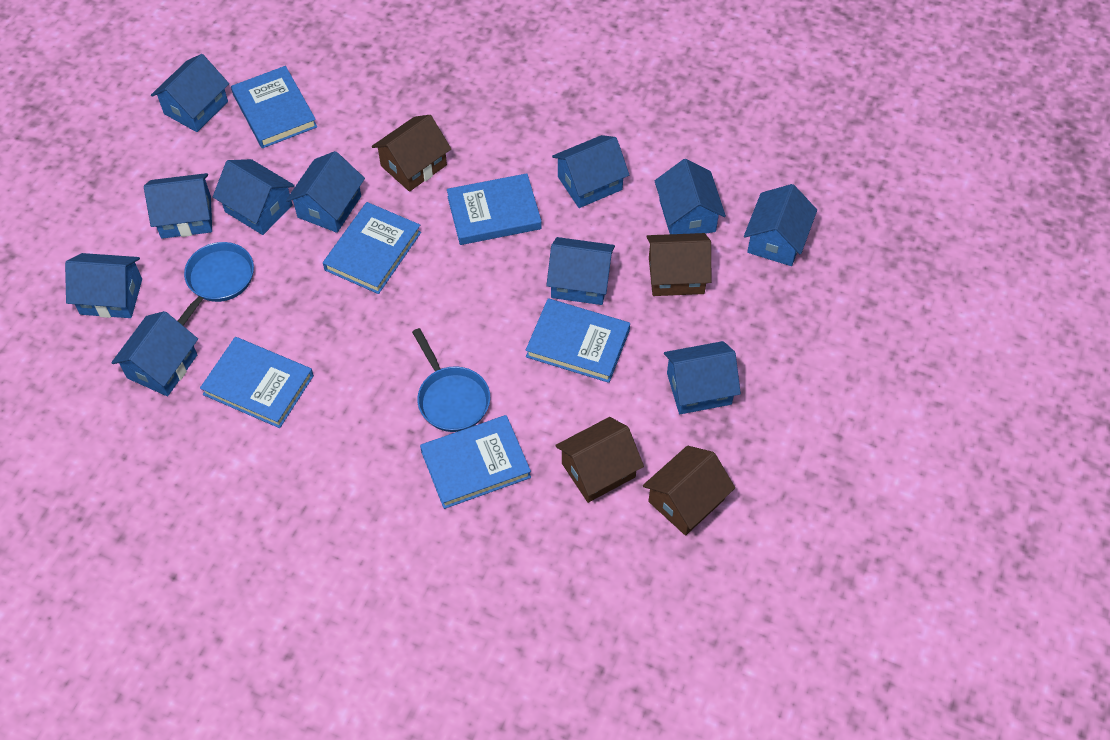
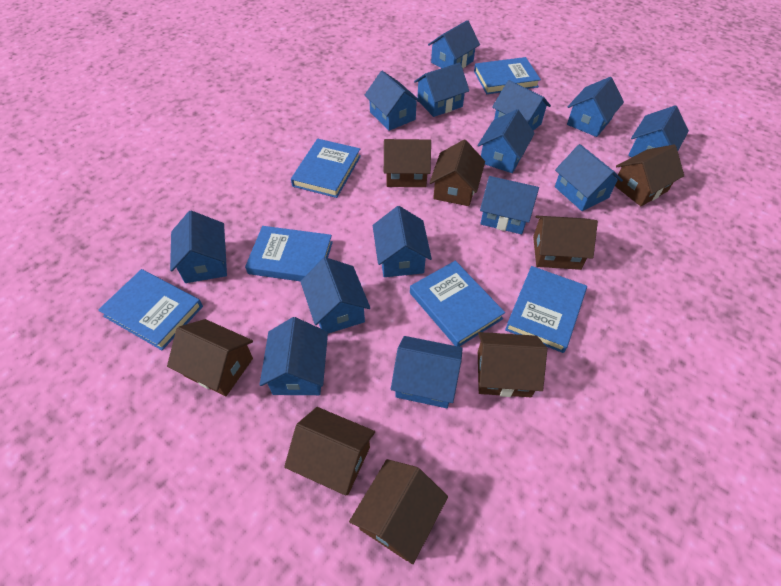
blue house: [65,253,142,318] [111,311,198,396] [144,173,212,239] [151,54,229,132] [213,159,295,235] [286,151,365,233] [546,237,615,305] [552,135,629,208] [655,159,726,234] [664,341,741,414] [744,184,817,266] = 11 -> [170,210,227,283] [260,317,328,395] [300,257,370,334] [365,71,421,131] [373,206,432,277] [391,336,463,408] [414,63,469,117] [428,20,480,68] [478,109,535,173] [480,176,539,234] [492,80,551,131] [555,144,623,211] [567,77,624,137] [628,105,689,157] = 14
blue pan: [178,242,254,326] [412,328,490,432] = 2 -> none = 0
brown house: [372,115,451,192] [555,417,644,503] [643,446,735,536] [646,233,712,296] = 4 -> [167,319,253,396] [284,407,375,495] [349,459,448,564] [384,139,431,187] [429,140,485,206] [478,332,547,397] [533,215,598,270] [615,145,684,206] = 8

